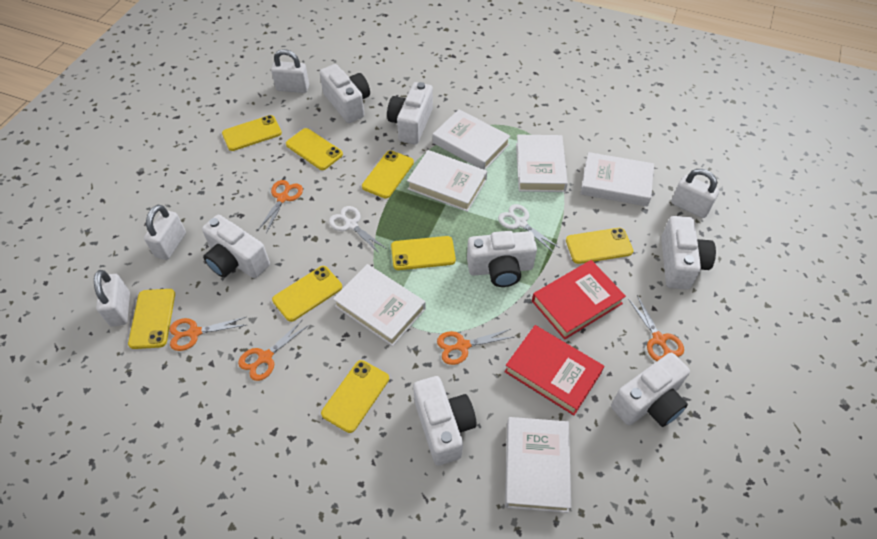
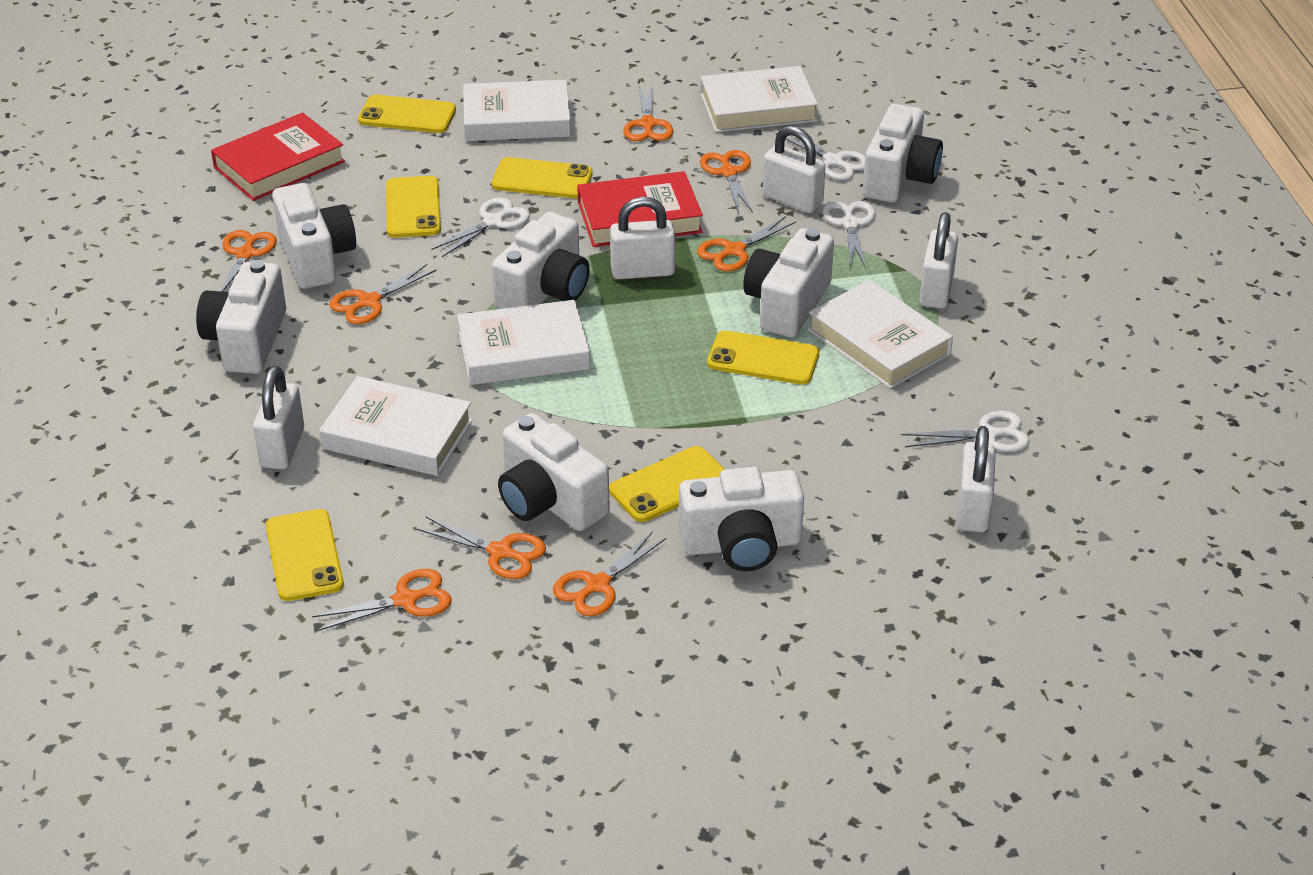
orange scissors: [169,317,246,351] [238,319,309,381] [258,180,303,233] [437,329,514,365] [628,295,684,361] = 5 -> [220,230,277,292] [312,569,452,631] [329,264,437,324] [417,517,546,579] [553,531,666,616] [623,86,674,141] [697,216,796,272] [700,150,753,214] = 8
white book: [333,264,426,346] [407,150,487,212] [433,109,510,170] [505,417,571,513] [516,135,568,192] [580,152,654,206] = 6 -> [319,376,473,476] [457,300,590,385] [463,80,571,141] [700,66,818,132] [808,280,953,389] = 5
white padlock: [94,270,130,327] [144,205,186,260] [271,49,309,93] [671,169,719,218] = 4 -> [253,366,304,469] [610,197,675,279] [763,126,826,213] [919,212,958,309] [956,426,996,532] = 5
white scissors: [329,206,387,254] [498,204,560,253] = 2 -> [432,198,530,257] [776,134,865,180] [823,201,876,268] [901,411,1030,452] = 4
yellow phone: [128,289,175,349] [222,115,282,151] [272,266,342,322] [286,128,343,170] [321,360,389,433] [362,150,414,198] [391,236,456,270] [566,228,633,264] = 8 -> [266,509,344,601] [358,95,456,133] [386,176,441,238] [492,157,593,199] [609,446,725,522] [707,330,819,385] = 6

